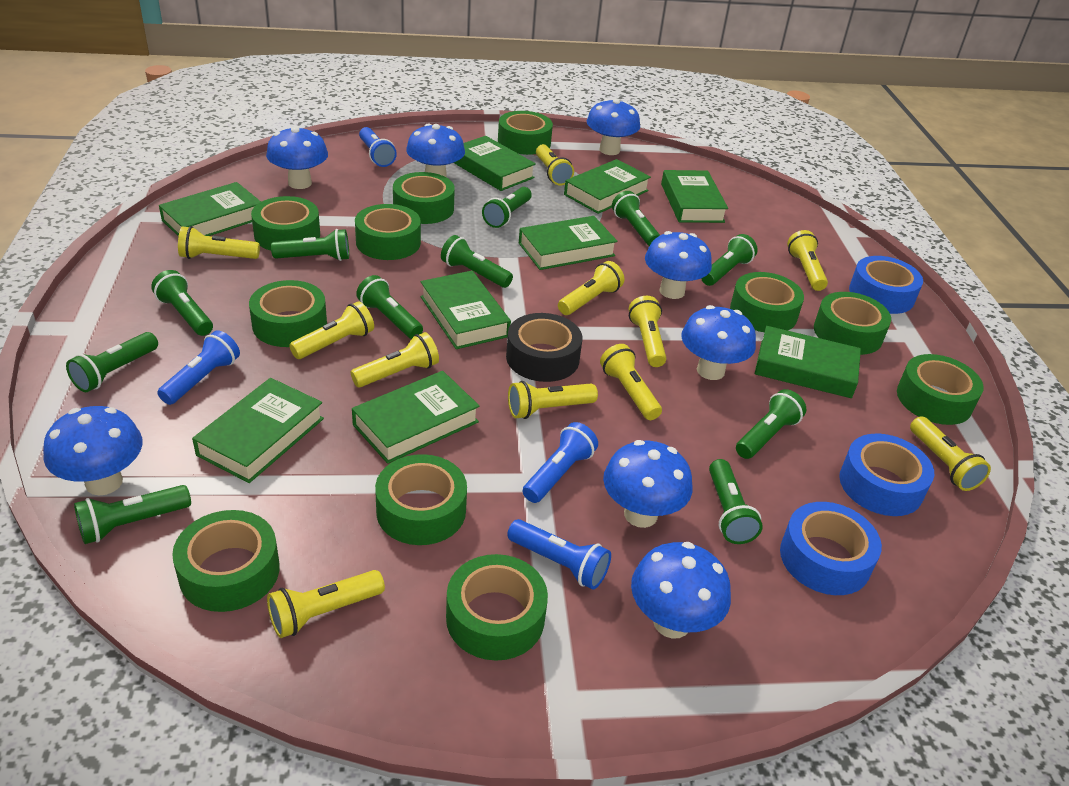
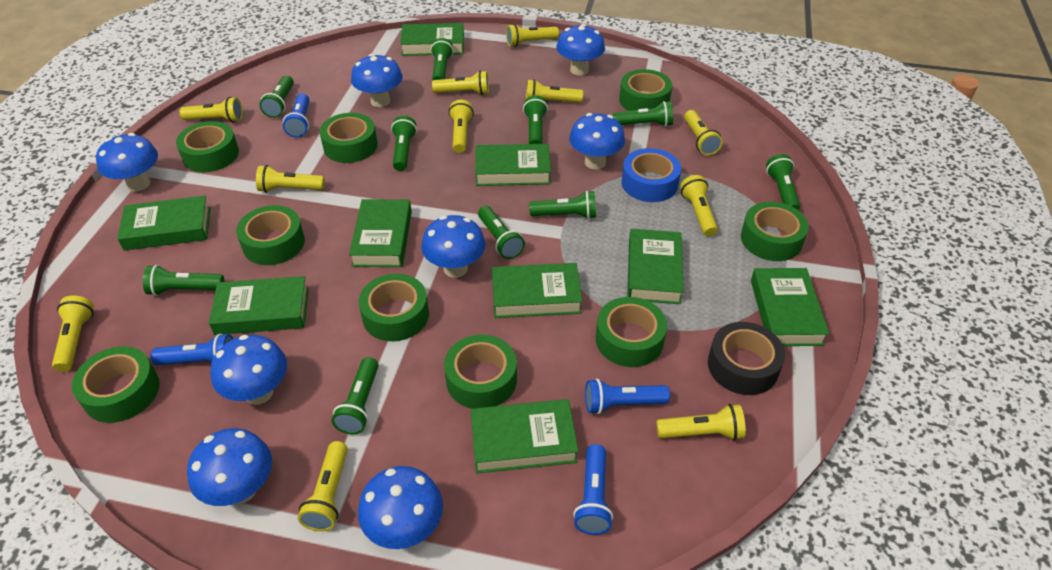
blue tape: [780,502,882,595] [839,434,934,516] [849,256,923,314] = 3 -> [622,148,681,202] = 1
green flashlight: [66,332,158,392] [74,485,191,544] [151,270,213,336] [271,229,349,261] [356,275,423,339] [441,235,513,288] [482,187,532,228] [612,191,660,246] [701,234,758,286] [709,459,763,544] [736,389,806,459] = 11 -> [143,265,224,296] [259,76,294,118] [332,357,379,435] [391,116,417,171] [431,38,454,80] [478,206,525,259] [523,95,548,144] [529,191,596,219] [613,101,673,127] [766,154,800,211] = 10
green tape: [172,510,280,612] [249,280,327,347] [251,196,320,251] [355,204,421,260] [375,454,467,545] [393,172,455,224] [446,554,548,661] [498,111,553,155] [730,272,804,332] [814,292,891,355] [897,354,984,425] = 11 -> [72,346,159,423] [176,121,239,172] [236,205,305,265] [320,113,378,163] [359,274,429,341] [444,335,517,409] [596,297,667,367] [619,69,672,111] [741,202,809,261] = 9

